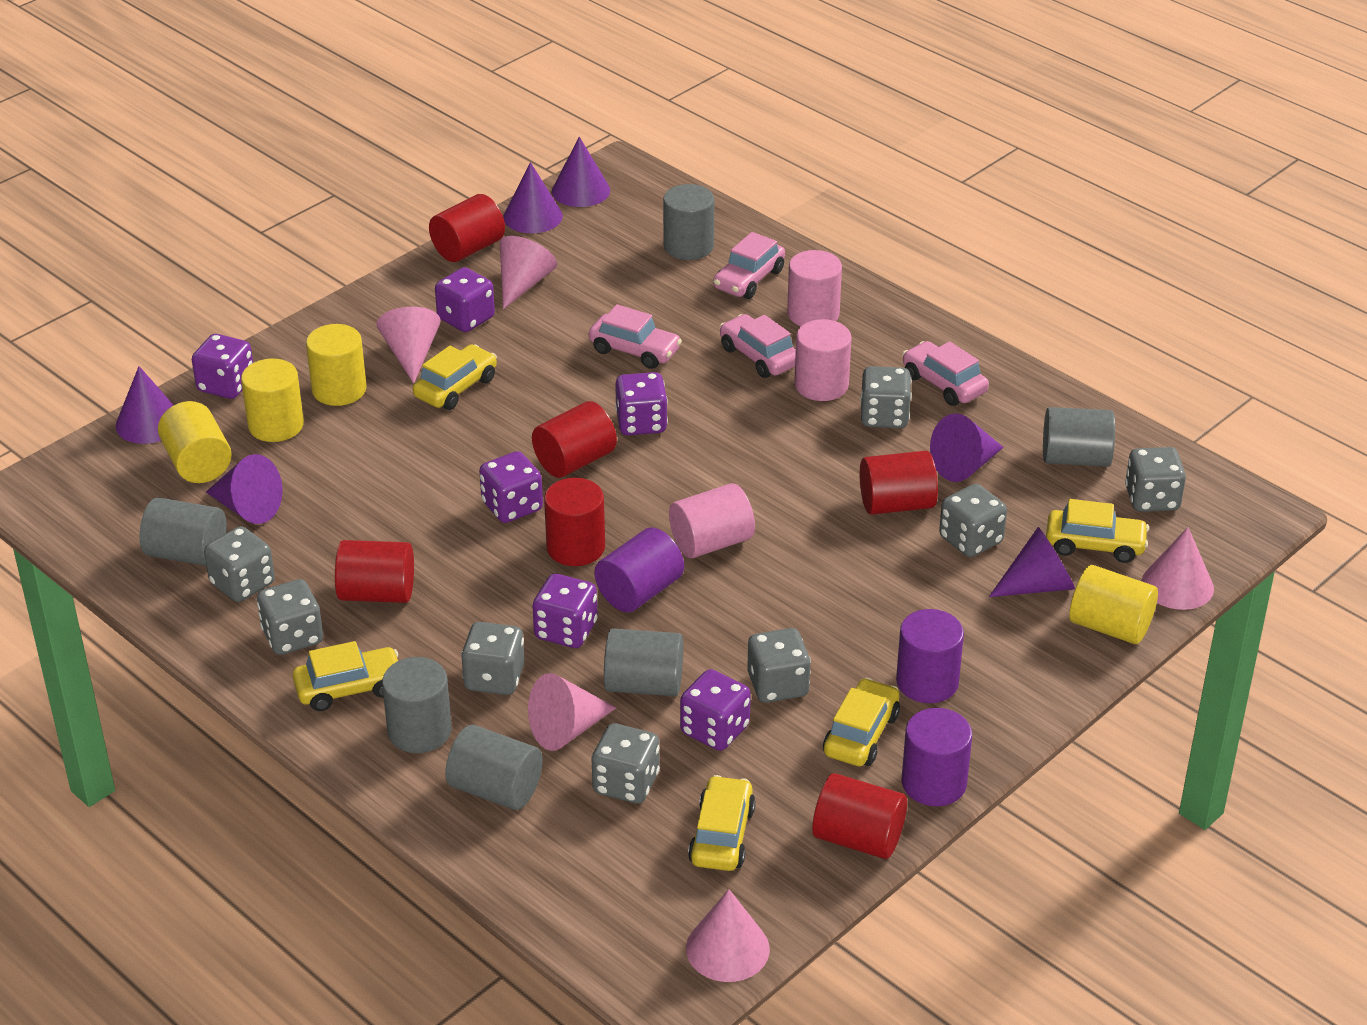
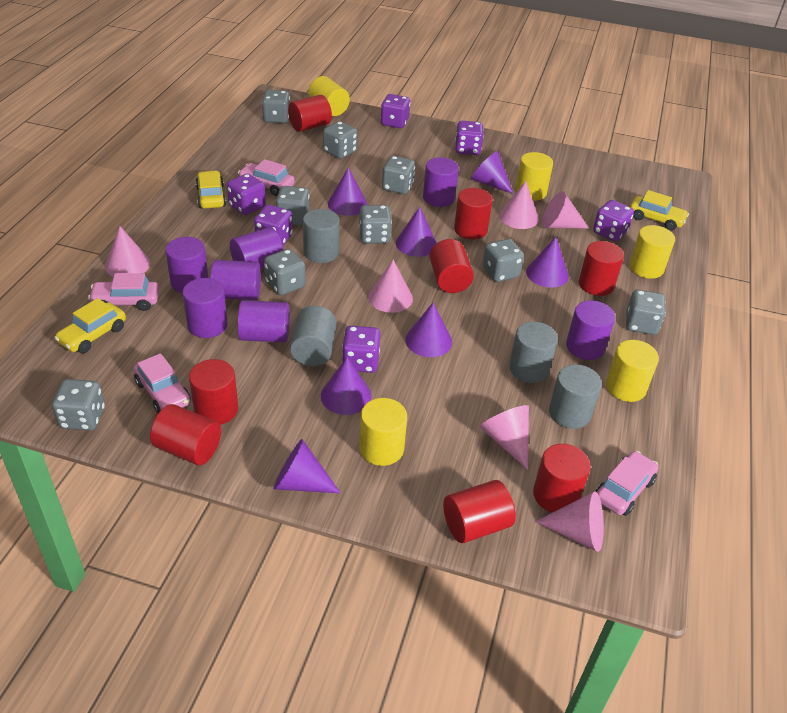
grey cylinder: [139,498,227,566] [382,657,452,753] [445,725,543,810] [604,628,683,696] [663,184,714,260] [1043,407,1115,467] = 6 -> [290,306,337,366] [303,209,340,263] [509,322,558,383] [549,364,602,429] = 4
grey dice: [204,526,275,602] [257,579,323,655] [461,622,525,695] [591,723,660,804] [747,628,811,703] [860,366,912,428] [939,484,1007,557] [1125,447,1186,512] = 8 -> [52,379,105,431] [262,90,290,123] [264,249,306,295] [275,186,310,225] [323,121,357,159] [359,205,392,244] [382,156,415,194] [482,239,524,282] [626,289,666,335] = 9
pink cone: [376,307,441,384] [500,236,557,309] [528,673,616,751] [686,889,770,982] [1142,527,1214,610] = 5 -> [105,226,150,277] [368,260,413,313] [480,405,529,470] [499,181,539,229] [535,491,604,552] [542,191,589,229] = 6
pink cylinder: [669,483,755,558] [787,250,842,326] [794,319,851,401] = 3 -> none = 0
purple cone: [115,366,174,444] [206,454,282,524] [503,162,563,233] [552,137,610,207] [930,413,1004,482] [989,527,1075,597] = 6 -> [273,439,341,493] [321,357,371,415] [328,167,367,216] [396,207,437,257] [405,302,452,357] [471,151,513,194] [526,237,569,288] = 7
purple cylinder: [594,527,684,612] [896,609,964,703] [902,708,972,806] = 3 -> [165,237,209,293] [182,278,228,338] [210,260,261,300] [230,227,283,269] [238,300,289,343] [423,157,459,207] [566,300,615,360] = 7
red cylinder: [335,540,414,603] [429,194,505,262] [532,401,617,478] [544,478,605,566] [812,773,907,859] [860,451,938,515] = 6 -> [150,404,221,465] [189,359,238,425] [288,95,332,132] [430,239,474,293] [443,480,516,543] [454,188,493,239] [533,444,590,513] [579,241,624,296] = 8
yellow car: [293,641,398,711] [413,344,497,410] [688,775,756,871] [823,678,900,766] [1046,499,1149,563] = 5 -> [55,298,126,353] [196,171,226,208] [630,190,689,230] = 3
yellow cylinder: [158,401,232,483] [241,358,304,442] [306,324,367,406] [1069,565,1158,644] = 4 -> [309,76,350,116] [359,398,407,466] [515,152,553,201] [606,340,659,402] [629,225,675,279] = 5

